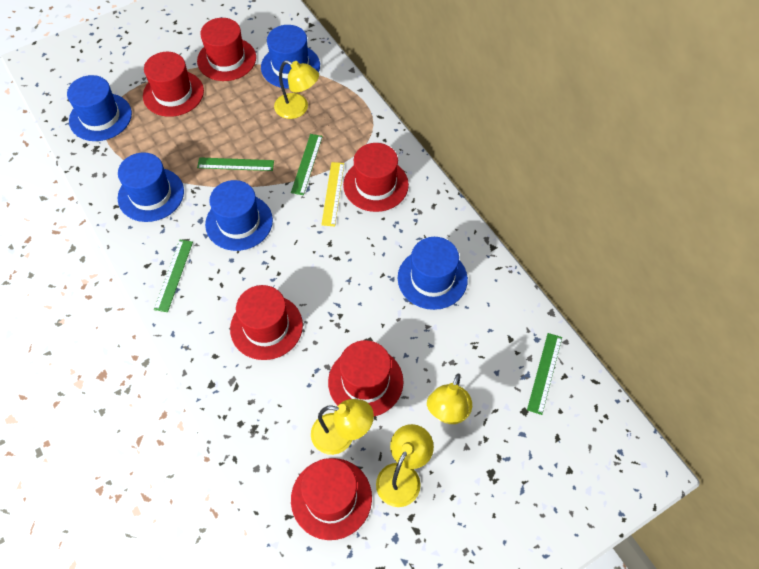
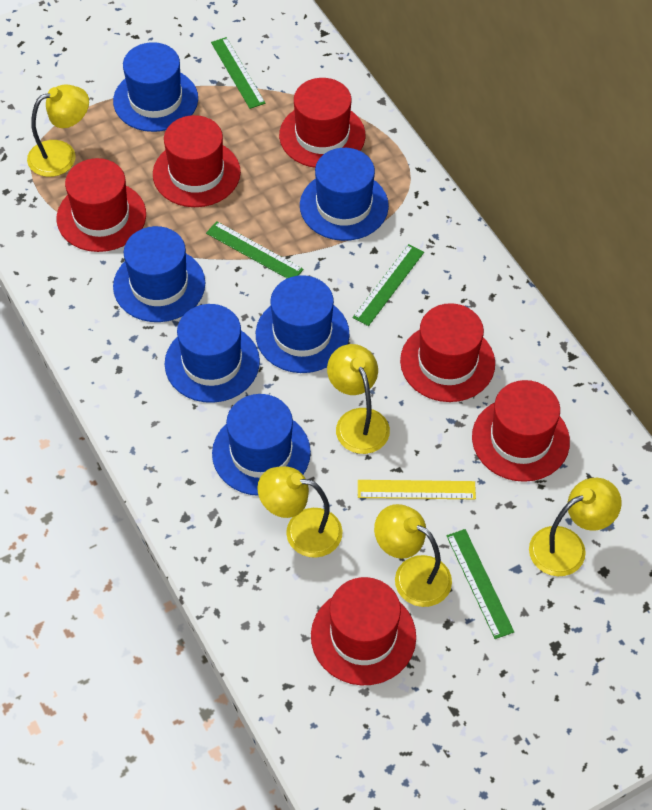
blue hat: [67,75,132,141] [118,152,184,222] [205,180,273,251] [261,25,320,88] [398,237,468,310] = 5 -> [113,42,198,132] [113,226,205,322] [165,304,260,403] [212,394,311,496] [256,275,349,373] [300,148,389,241] = 6
yellow lamp: [274,60,319,119] [311,399,374,455] [376,424,434,507] [427,373,472,424] = 4 -> [27,85,89,177] [257,466,343,558] [327,344,390,454] [374,504,452,607] [529,478,622,576] = 5

